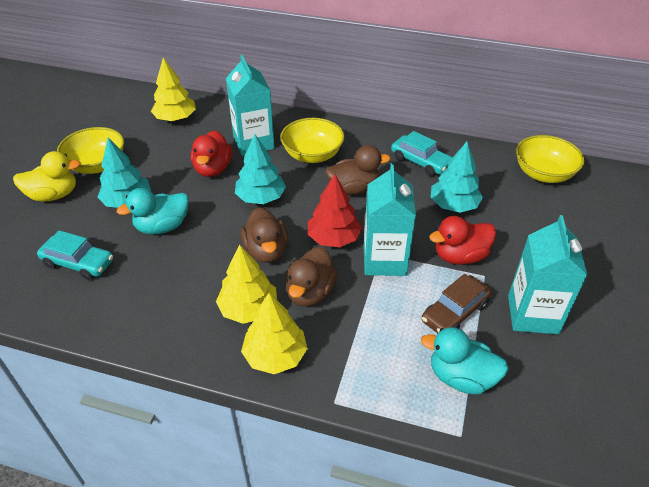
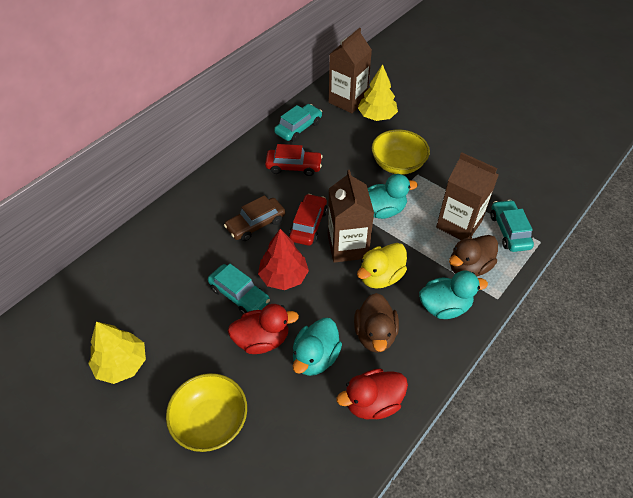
brown carton: none = 0 -> [328,170,374,263] [329,28,372,113] [436,153,499,240] = 3
brown duck: [241,207,288,263] [285,247,337,307] [325,145,390,195] = 3 -> [354,293,399,353] [449,235,498,276] = 2
red car: none = 0 -> [265,144,323,176] [289,194,327,246] = 2
turquoise car: [37,230,113,280] [391,131,452,176] = 2 -> [208,264,270,314] [274,104,322,142] [491,200,534,252] = 3
turquoise carton: [226,55,275,156] [364,163,416,276] [508,215,587,334] = 3 -> none = 0
turquoise duck: [117,188,189,235] [421,327,509,394] = 2 -> [293,318,342,376] [368,174,418,219] [419,271,488,319] = 3
turquoise tree: [98,138,151,208] [235,134,286,204] [431,142,483,213] = 3 -> none = 0
yellow bowl: [57,127,124,174] [281,118,344,163] [516,135,584,183] = 3 -> [166,373,247,452] [372,129,430,175] = 2
yellow tree: [151,58,196,121] [216,245,277,324] [241,293,308,374] = 3 -> [88,322,146,384] [358,64,398,121] = 2

